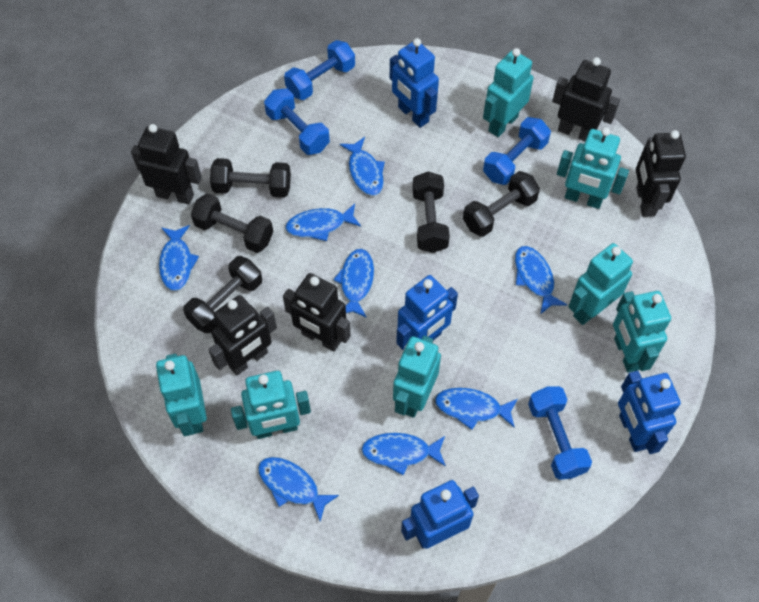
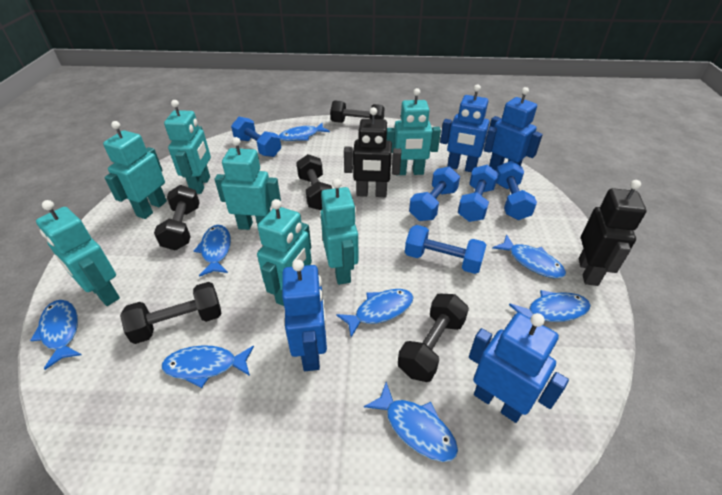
black robot: [131,124,202,204] [209,295,277,376] [283,273,351,352] [552,57,620,141] [636,130,686,217] = 5 -> [344,107,401,197] [579,180,647,286] = 2
blue dumbbell: [264,89,330,155] [284,40,355,100] [483,117,551,185] [528,386,592,480] = 4 -> [231,117,281,157] [405,225,486,274] [409,166,460,221] [458,165,499,222] [496,161,537,220] = 5

